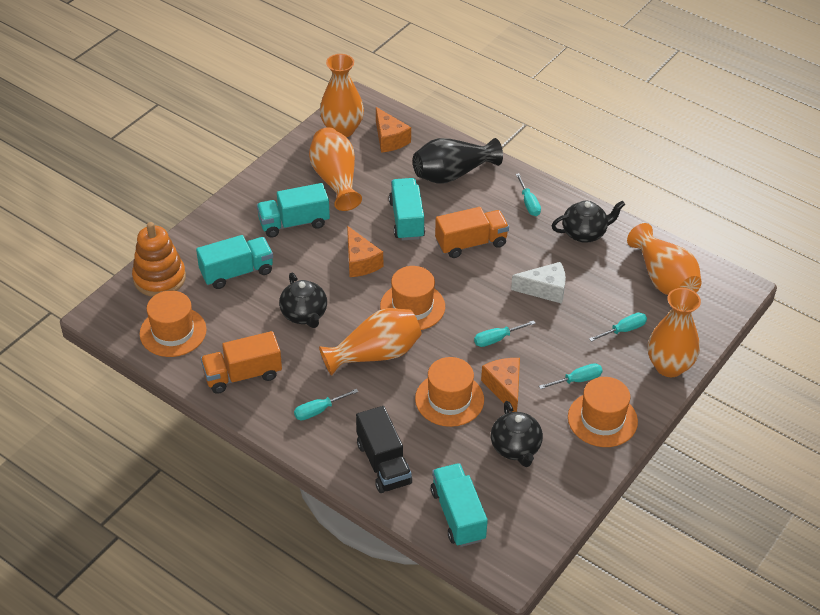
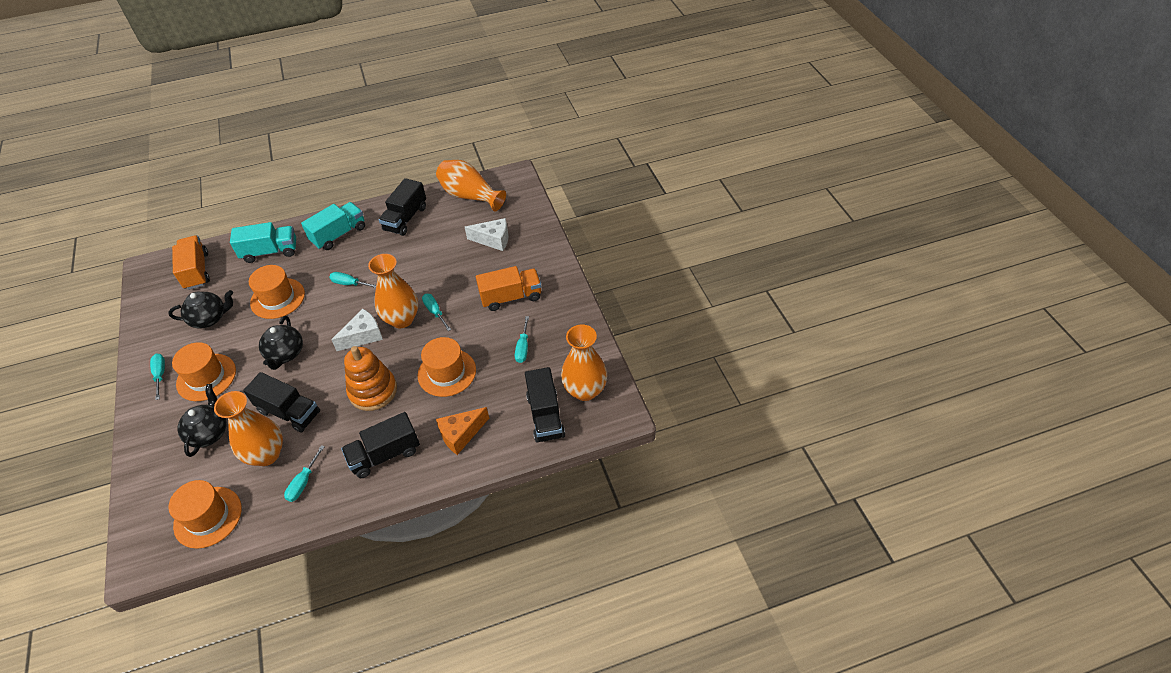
black truck: [356,406,412,493] = 1 -> [243,372,320,433] [341,412,420,478] [379,178,426,236] [525,367,565,443] = 4
black vase: [413,138,503,184] = 1 -> none = 0
orange cheese: [347,226,383,277] [376,107,411,153] [481,358,520,412] = 3 -> [436,407,489,455] = 1
orange vase: [309,127,362,211] [319,308,422,376] [320,54,364,137] [627,223,702,295] [648,288,701,377] = 5 -> [214,391,283,466] [368,254,418,328] [436,160,506,212] [561,325,607,401] = 4
turquoise truck: [196,235,273,289] [257,183,330,238] [389,178,425,241] [431,463,488,547] = 4 -> [230,222,296,263] [301,202,365,250] = 2
white cheese: [511,262,566,304] = 1 -> [331,309,383,351] [465,218,508,251] = 2

